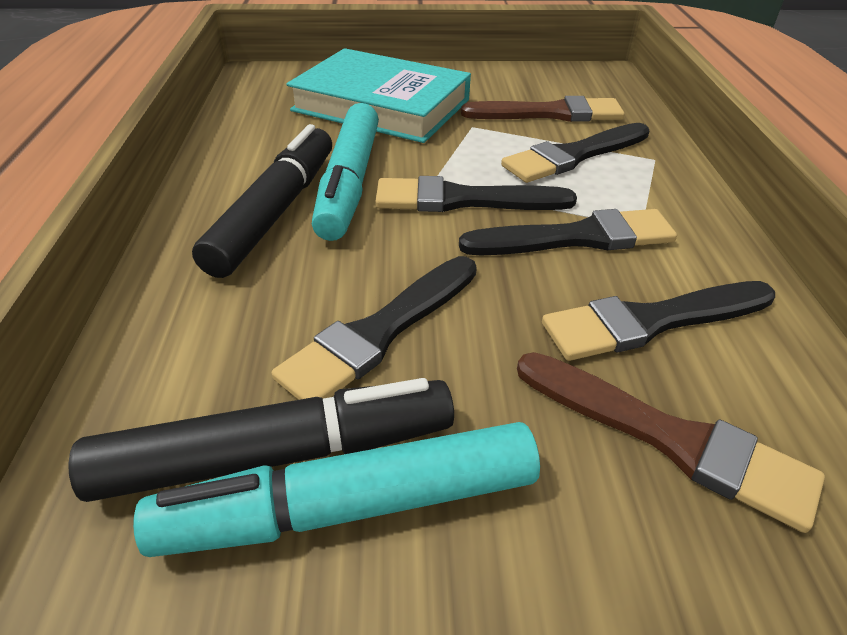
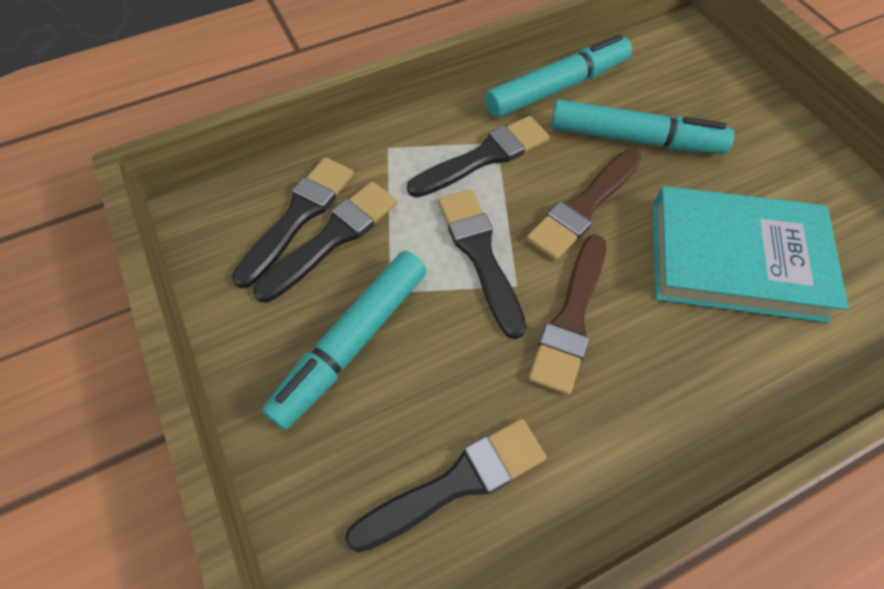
black marker: [68,378,454,502] [192,124,332,278] = 2 -> none = 0
turquoise marker: [133,422,540,557] [312,103,379,241] = 2 -> [262,251,427,430] [485,34,632,118] [551,99,734,154] = 3

